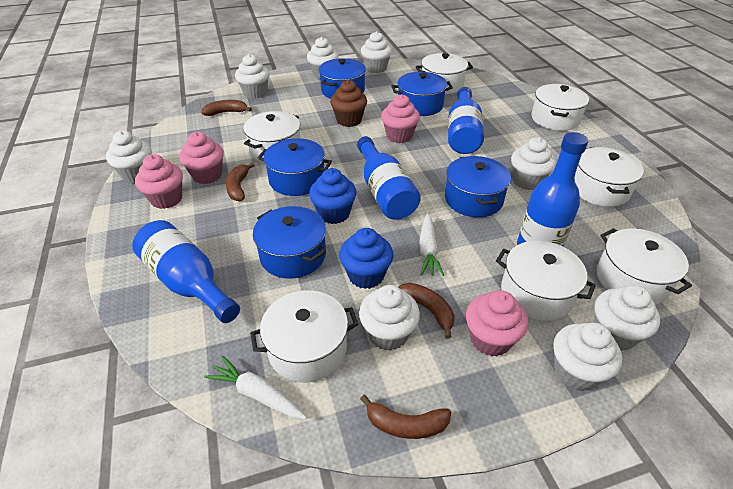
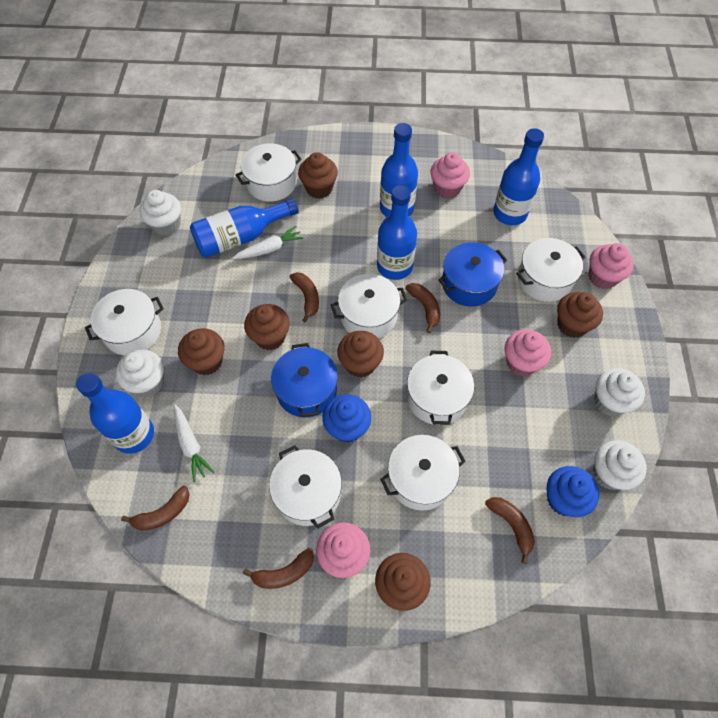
blue bottle: [132,220,240,323] [357,136,421,220] [448,87,484,154] [517,132,588,247] = 4 -> [76,373,154,454] [190,198,299,258] [377,185,417,280] [380,123,418,217] [493,128,544,225] = 5
blue pot: [253,206,326,279] [258,138,332,196] [319,58,366,99] [391,72,453,116] [445,156,511,217] = 5 -> [271,343,338,417] [438,242,507,307] = 2
brown banana: [202,100,252,116] [226,162,255,201] [360,395,451,439] [399,283,455,338] = 4 -> [121,486,189,530] [243,548,314,589] [290,272,319,323] [405,283,440,333] [485,497,535,564] = 5
brown cupcake: [330,80,367,127] = 1 -> [178,328,224,375] [244,304,290,350] [298,152,338,199] [337,331,384,378] [375,553,431,611] [557,292,603,338] = 6
white cupcake: [106,131,152,183] [235,54,269,99] [307,37,339,79] [359,285,420,351] [361,31,392,73] [511,137,556,190] [553,322,622,391] [594,285,660,351] = 8 -> [116,350,164,397] [139,190,181,236] [593,440,647,490] [594,368,645,416] = 4

